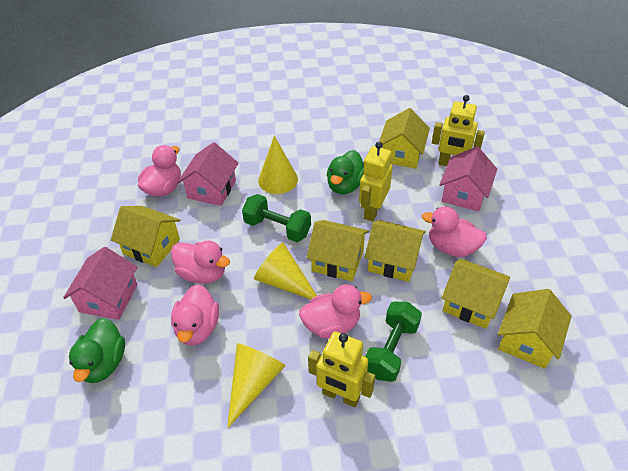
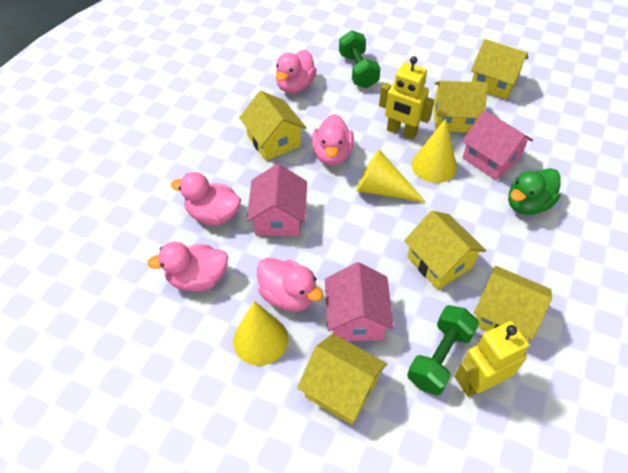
green duck: [69,318,125,383] [327,150,364,194] = 2 -> [508,168,561,215] = 1
yellow robot: [308,331,375,407] [359,142,393,221] [432,95,485,166] = 3 -> [379,56,434,139] [454,321,529,397] = 2

